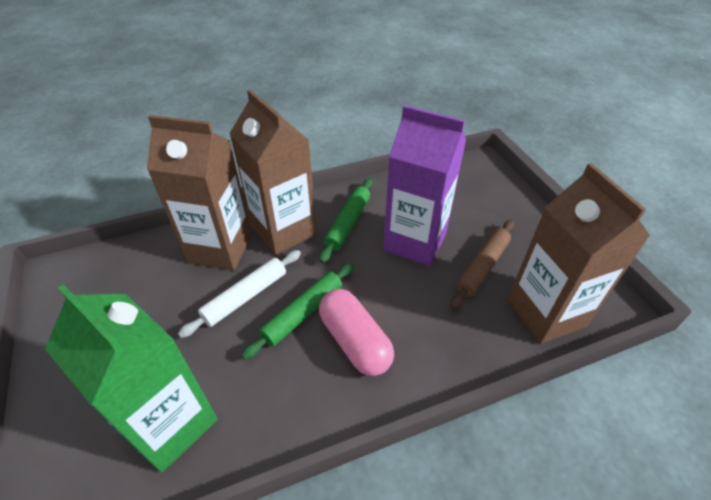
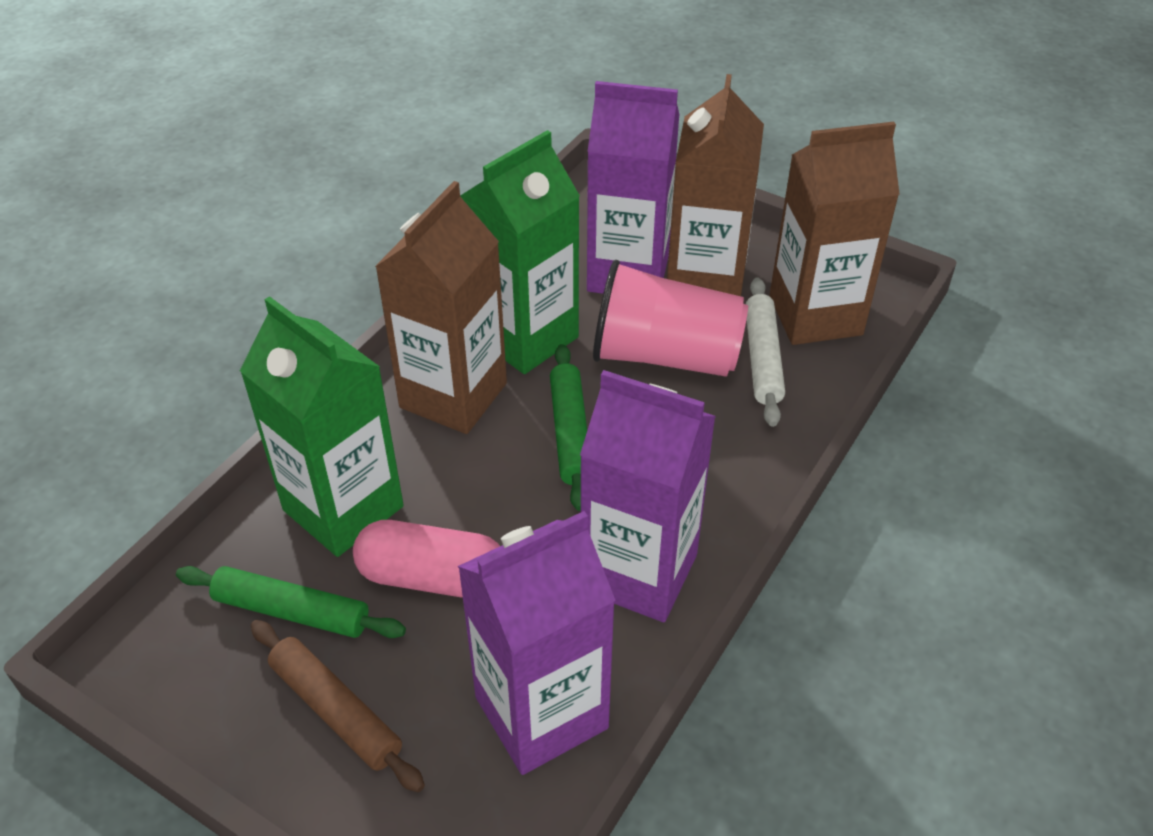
green carton: [45,285,218,473] = 1 -> [240,296,404,557] [460,130,580,374] = 2
pink cup: none = 0 -> [593,260,748,377] = 1
purple carton: [383,105,466,266] = 1 -> [458,511,616,775] [580,370,716,622] [587,81,679,294] = 3

